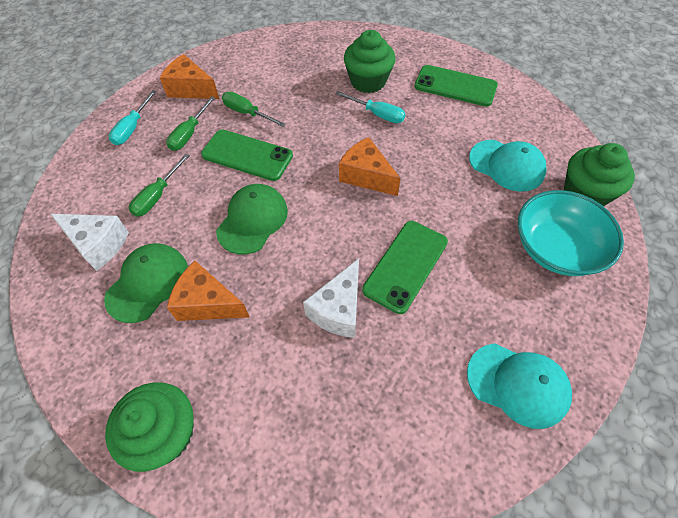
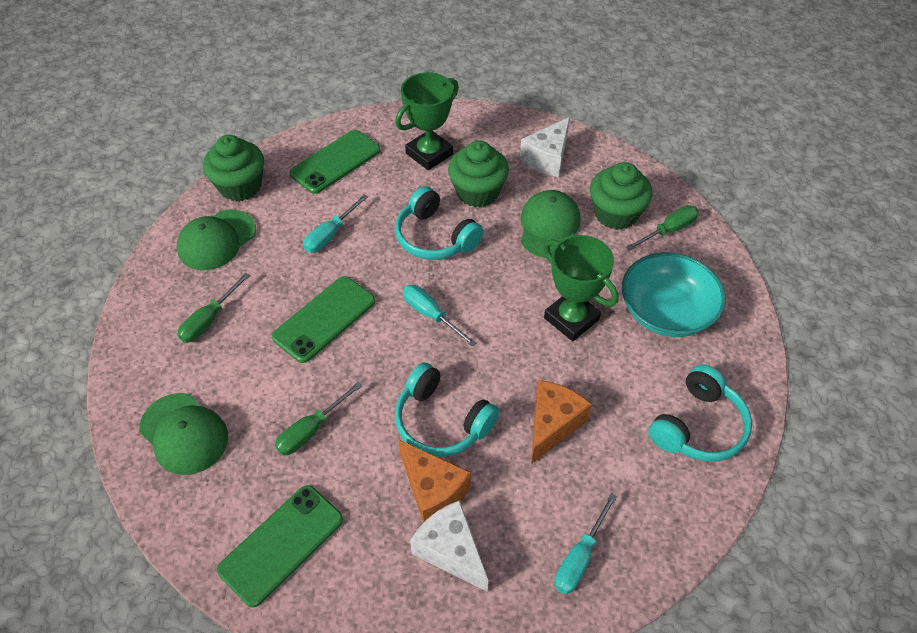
green cap: [104,243,188,323] [216,184,288,254] = 2 -> [139,393,228,475] [177,210,256,270] [521,190,581,258] = 3
green trophy: none = 0 -> [395,72,459,170] [544,235,619,341] = 2
orange cheese: [160,54,219,99] [167,261,249,321] [339,137,401,196] = 3 -> [398,439,471,523] [531,380,592,464] = 2
turquoise cap: [467,343,572,429] [469,140,547,192] = 2 -> none = 0
turquoise headphones: none = 0 -> [395,186,484,260] [395,363,499,457] [648,364,752,462] = 3
turquoise screwdriver: [109,90,156,145] [335,91,406,123] = 2 -> [303,195,368,253] [403,285,477,347] [554,493,617,594] = 3

